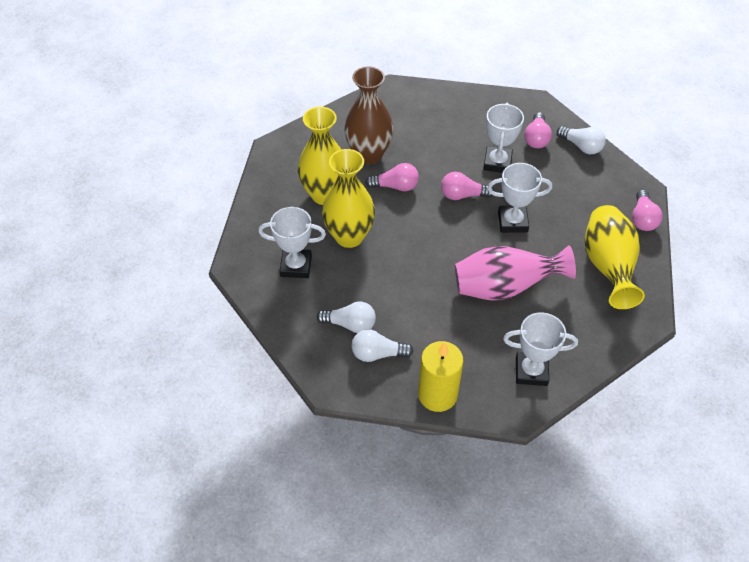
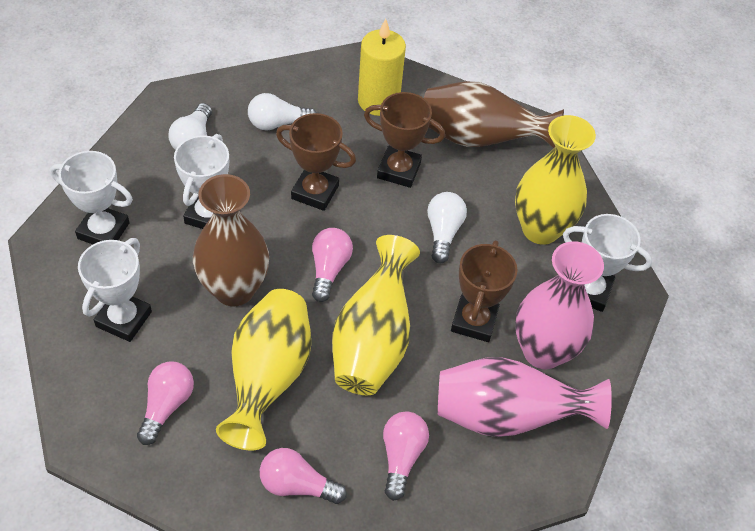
brown trophy: none = 0 -> [276,113,356,211] [364,92,445,188] [451,240,518,342] = 3
brown vase: [344,67,393,164] = 1 -> [193,174,269,307] [424,81,564,148] = 2
pink vase: [455,245,576,301] = 1 -> [438,357,612,437] [515,241,604,369] = 2

